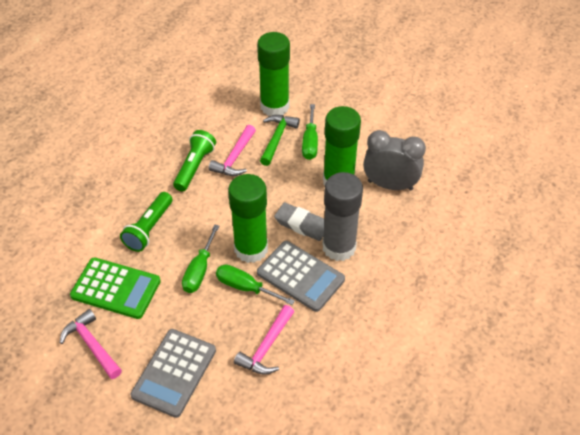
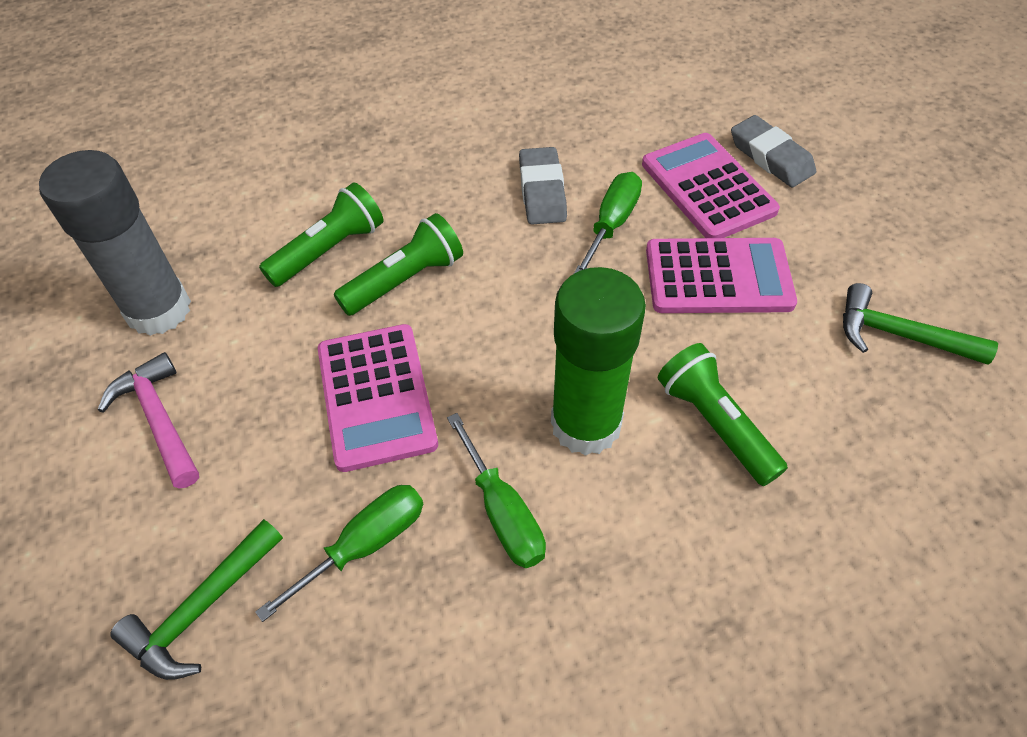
green calculator: [70,257,161,319] = 1 -> none = 0
green flashlight: [120,192,172,252] [173,130,216,192] = 2 -> [259,182,383,287] [334,213,463,316] [657,343,788,486] = 3
green glue stick: [228,174,268,263] [257,32,290,116] [323,106,361,185] = 3 -> [551,267,646,456] = 1
green hammer: [260,115,300,166] = 1 -> [110,519,283,680] [843,283,998,365] = 2
grey calculator: [130,329,216,418] [257,241,345,312] = 2 -> none = 0
grey clock: [363,130,426,191] = 1 -> none = 0
grey eraser: [274,202,324,241] = 1 -> [519,147,567,225] [731,115,816,188] = 2
pink calculator: none = 0 -> [318,324,438,472] [642,133,780,238] [646,238,797,313] = 3
pink hammer: [60,309,122,379] [209,125,256,176] [234,305,294,375] = 3 -> [98,352,199,489] = 1

